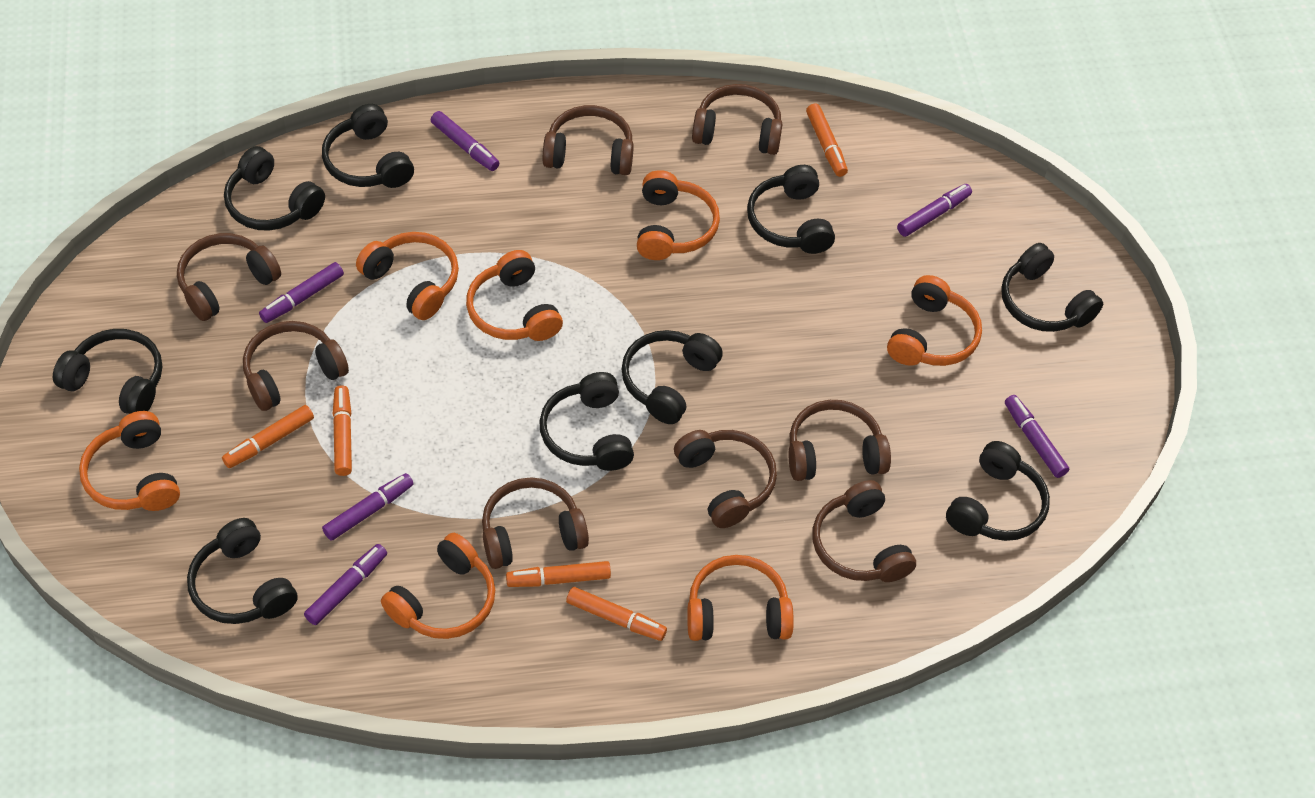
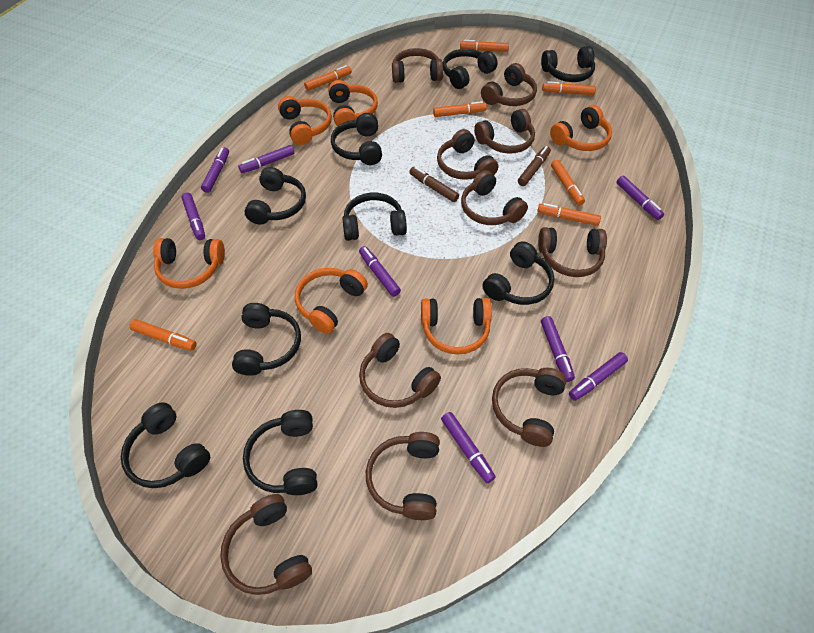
brown headphones: [177,233,281,321] [243,321,349,411] [482,477,589,569] [543,105,634,175] [674,430,777,528] [692,84,783,155] [789,400,891,481] [812,480,916,582] = 8 -> [220,494,312,595] [359,333,441,408] [366,432,440,520] [392,48,443,83] [437,129,498,180] [461,170,528,225] [474,109,535,153] [481,63,537,106] [492,368,567,447] [538,227,607,277] = 10
brown marker: none = 0 -> [409,167,459,202] [518,146,551,186] = 2
orange headphones: [79,411,180,511] [356,232,459,320] [381,533,495,639] [466,250,563,341] [637,170,720,260] [687,555,794,641] [887,275,982,366] = 7 -> [153,238,225,289] [278,96,332,145] [295,268,368,334] [328,80,378,126] [421,298,492,355] [550,105,612,151] = 6
orange marker: [222,405,314,468] [332,385,352,476] [506,561,611,587] [566,587,667,641] [806,103,848,177] = 5 -> [130,319,197,351] [304,65,352,91] [433,101,487,117] [460,40,509,52] [537,203,601,226] [542,81,596,95] [551,160,585,206] = 7
purple marker: [259,262,344,323] [304,544,387,625] [322,473,414,541] [431,111,499,171] [897,184,972,237] [1005,395,1069,478] = 6 -> [181,193,205,240] [201,147,229,193] [238,145,294,173] [359,246,401,297] [441,412,495,483] [541,316,575,382] [569,352,628,401] [616,176,664,220] = 8

